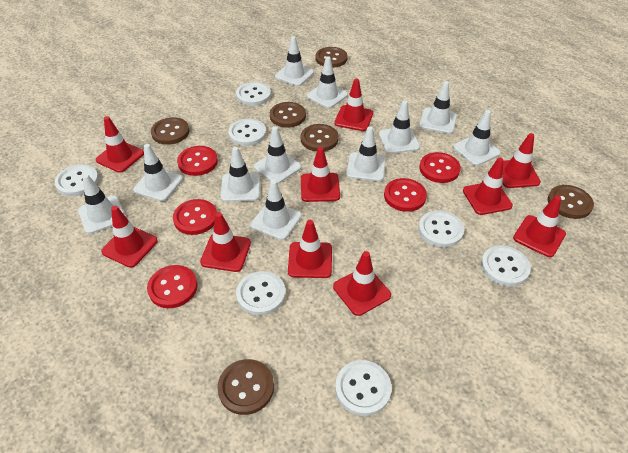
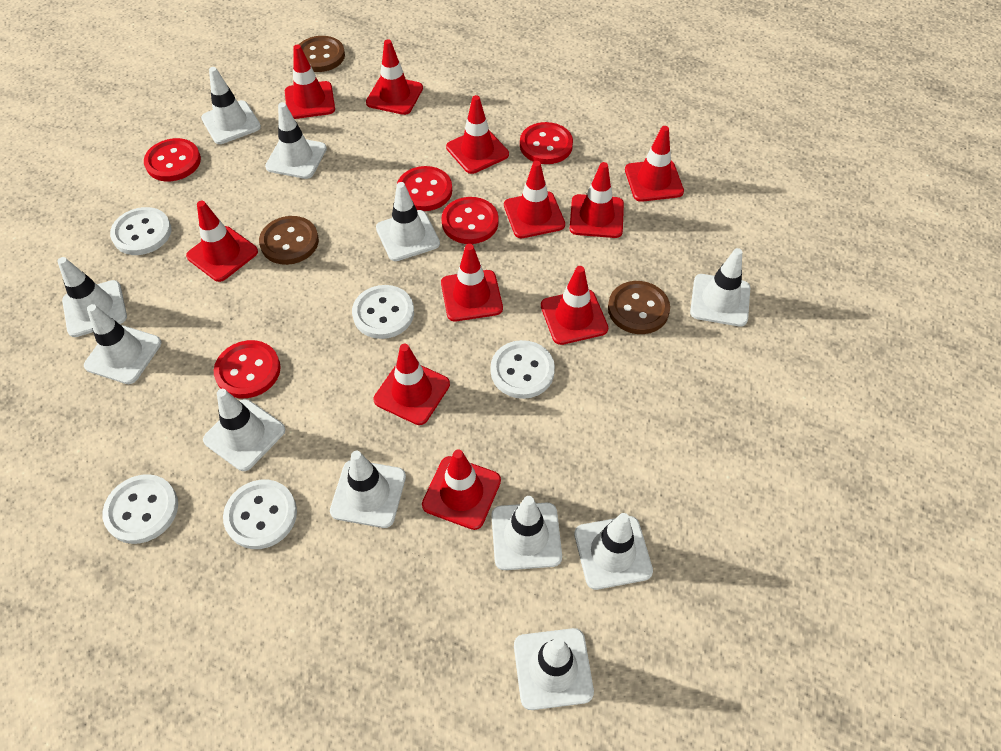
brown button: [151,117,190,145] [217,359,274,415] [270,102,306,128] [301,124,338,152] [316,47,348,68] [548,185,594,219] = 6 -> [259,216,319,265] [299,36,345,72] [608,281,670,334] = 3
red traffic cone: [96,116,144,173] [101,206,158,268] [200,212,251,272] [288,220,332,278] [301,147,340,202] [333,251,391,316] [334,79,373,131] [463,157,513,215] [502,133,541,188] [513,195,566,257] = 10 -> [186,201,258,282] [285,44,335,119] [366,39,423,115] [374,344,450,425] [422,449,501,530] [441,244,503,321] [446,95,509,174] [504,161,565,238] [541,266,608,345] [569,162,624,238] [625,126,684,202] = 11
white button: [55,164,99,196] [228,119,266,146] [236,82,271,106] [236,271,286,316] [335,360,392,416] [418,210,464,248] [481,245,531,286] = 7 -> [102,474,178,544] [110,207,171,255] [223,480,297,549] [352,285,414,339] [491,340,555,399] = 5

